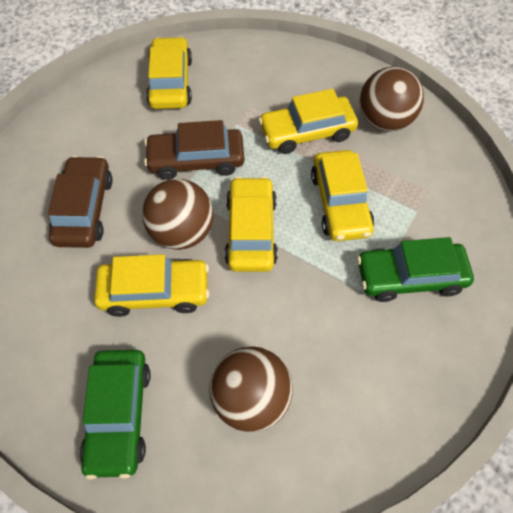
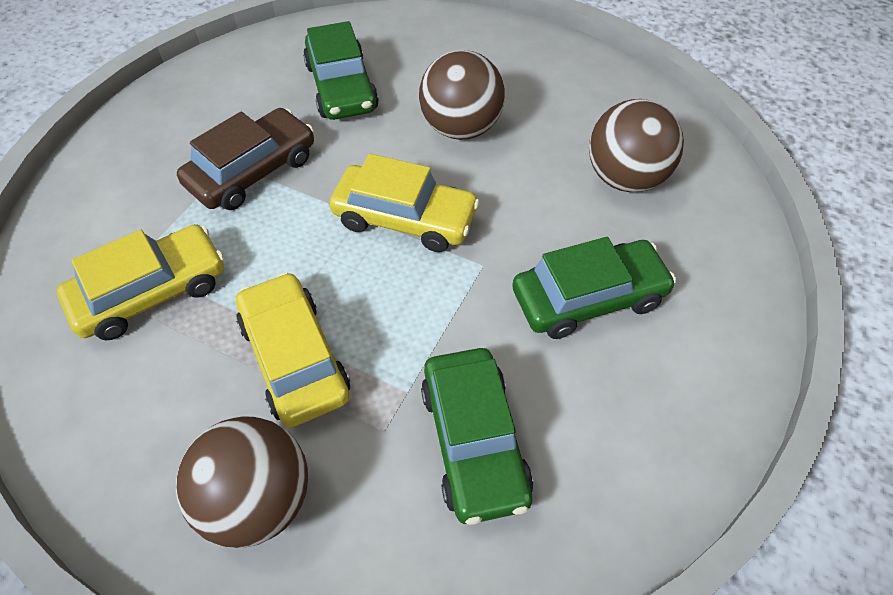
brown car: [48,156,113,248] [144,120,244,180] = 2 -> [177,108,314,210] = 1
green car: [79,350,151,480] [357,237,474,302] = 2 -> [303,21,379,120] [421,348,533,525] [512,237,676,339] = 3
yellow car: [94,254,209,317] [146,37,192,109] [225,176,278,272] [258,89,358,154] [311,150,374,241] = 5 -> [57,224,224,341] [236,272,350,427] [330,154,480,252] = 3

